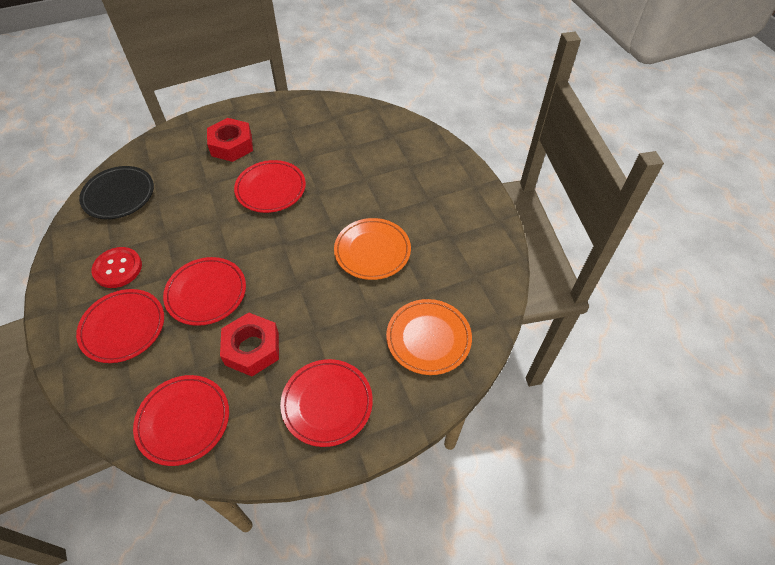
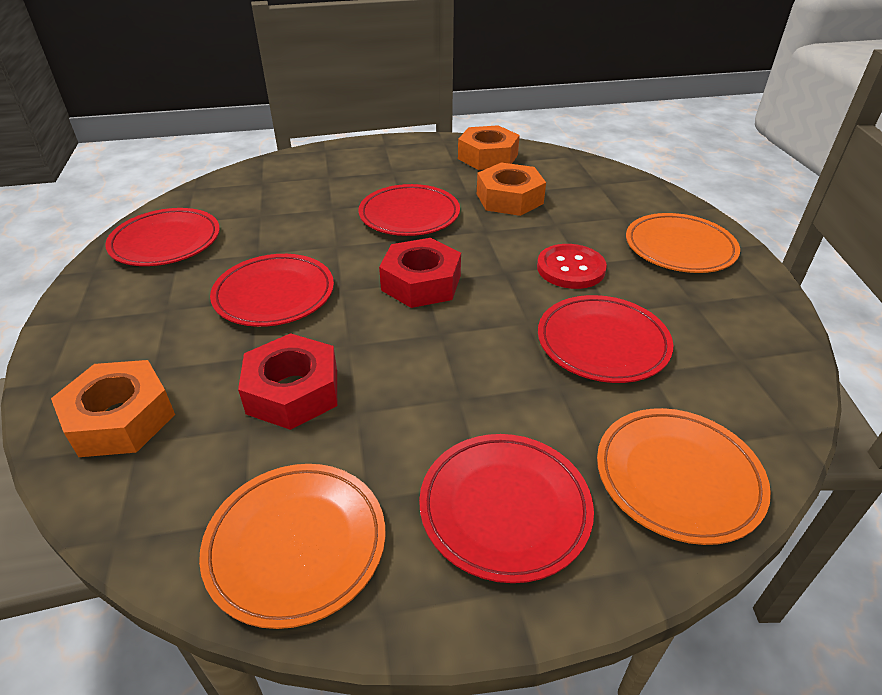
black plate: [79,166,154,219] = 1 -> none = 0
orange nut: none = 0 -> [51,360,175,457] [458,125,520,170] [477,162,546,216] = 3
orange plate: [334,218,411,280] [386,299,472,375] = 2 -> [199,464,386,629] [597,408,771,545] [626,213,740,273] = 3

